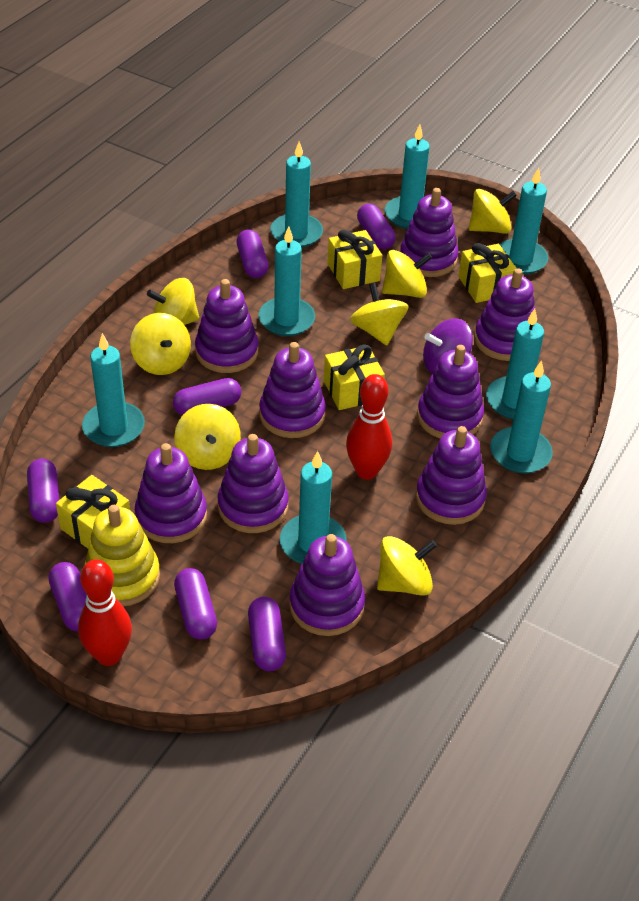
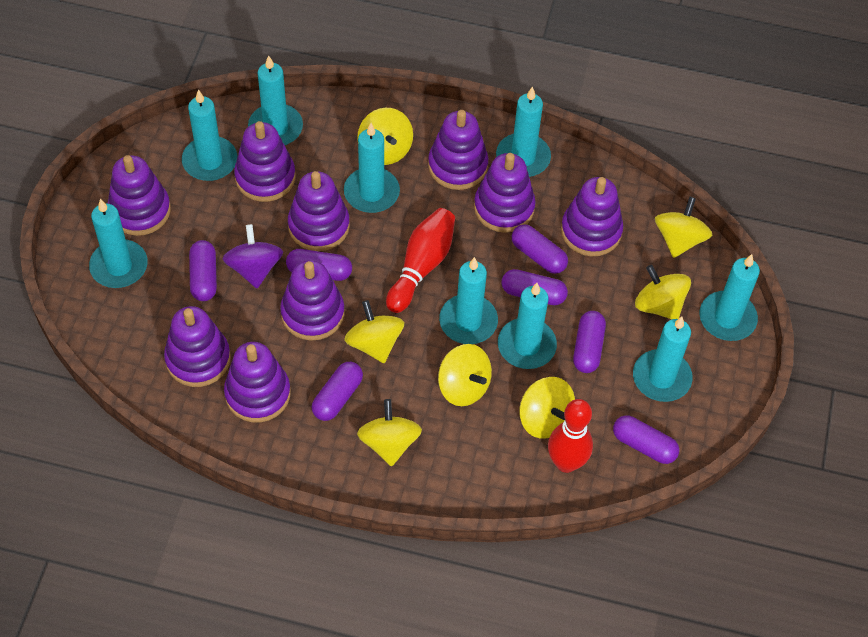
turquoise candle: [82,333,145,447] [259,226,315,336] [270,141,323,247] [280,451,347,564] [385,124,430,229] [486,309,544,419] [490,360,553,473] [500,168,548,274] = 8 -> [89,199,148,288] [182,90,238,181] [248,55,303,145] [344,123,400,213] [439,257,498,344] [496,86,551,177] [498,283,557,369] [633,317,692,402] [699,254,760,341] = 9
yellow gift: [56,475,130,548] [324,344,385,410] [327,230,382,289] [458,243,517,303] = 4 -> none = 0
yellow stacking toy: [84,505,160,606] = 1 -> none = 0

